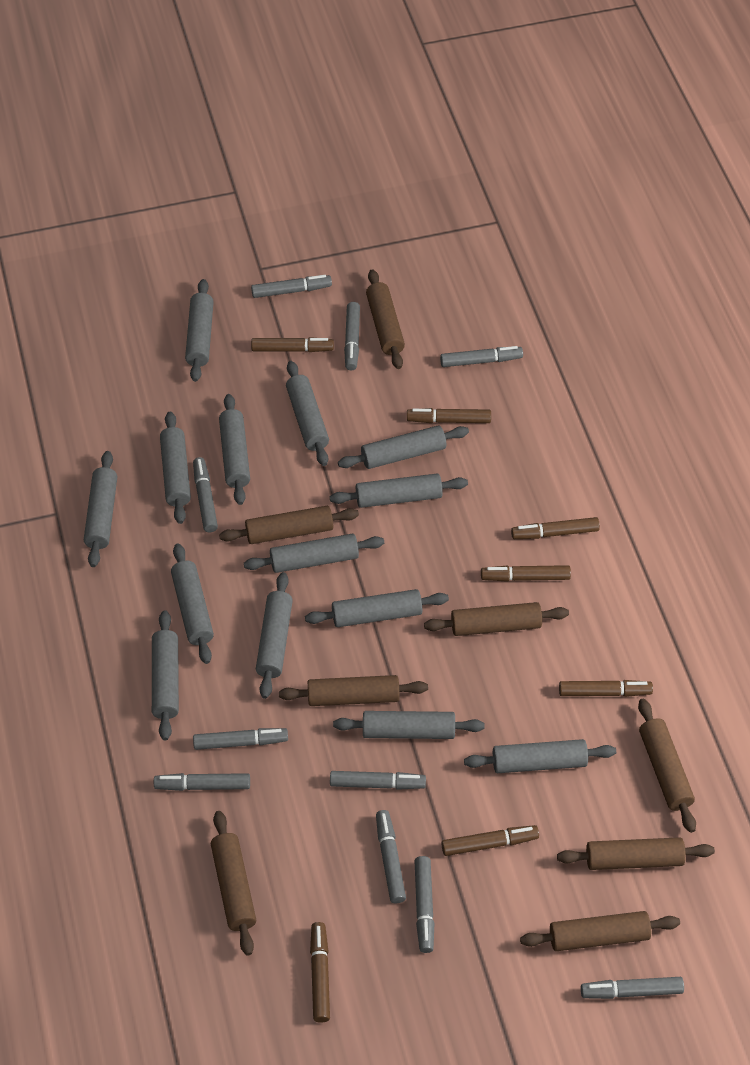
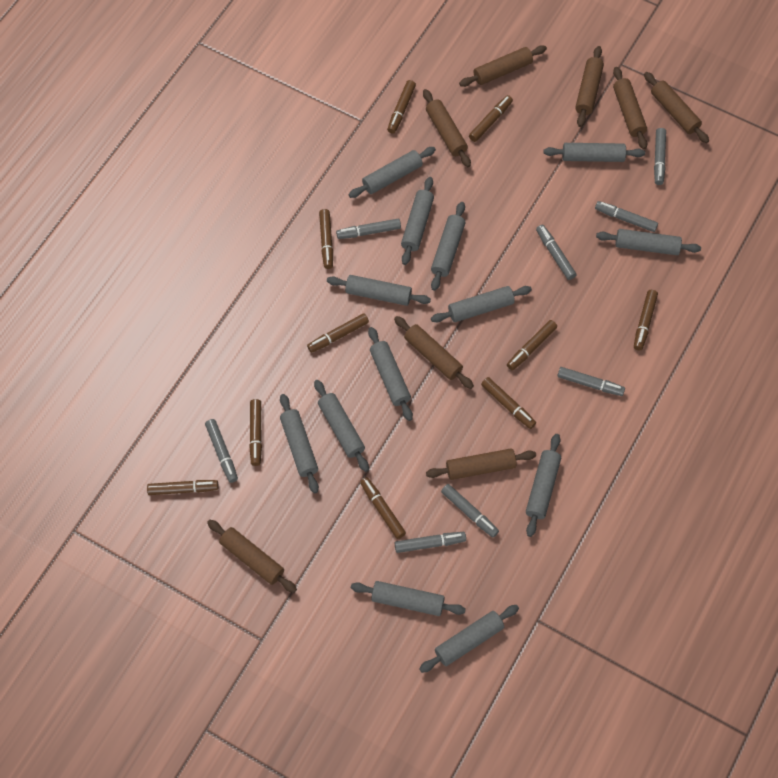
brown marker: [251,337,334,352] [310,922,330,1023] [407,408,491,423] [441,825,539,856] [481,565,571,582] [511,517,600,539] [559,680,653,697] = 7 -> [147,480,219,495] [249,399,262,466] [307,314,369,353] [319,209,333,269] [360,477,406,539] [387,80,416,134] [469,95,513,142] [481,377,536,429] [507,320,557,370] [634,290,658,350] = 10
grey marker: [154,773,250,791] [193,457,218,532] [193,728,288,750] [251,275,332,298] [330,771,426,790] [344,302,360,371] [376,810,406,904] [415,856,434,953] [440,346,523,367] [581,977,684,999] = 10 -> [205,419,238,483] [336,219,401,239] [395,532,466,553] [441,484,499,538] [536,225,577,280] [557,367,625,396] [595,201,658,232] [654,128,666,185] = 8
grey rolling pin: [84,451,117,567] [152,610,179,741] [160,412,191,524] [171,544,214,664] [185,279,214,382] [219,394,250,505] [244,534,384,573] [256,572,293,699] [286,361,329,466] [305,589,449,627] [330,474,468,508] [333,711,485,739] [338,425,469,469] [464,739,616,773] = 14 -> [280,394,319,494] [314,380,369,472] [327,275,431,306] [349,147,436,198] [351,581,466,616] [368,327,413,421] [401,177,434,265] [419,605,519,673] [431,202,465,291] [431,286,532,323] [526,434,561,537] [543,143,645,162] [596,229,701,255] = 13

